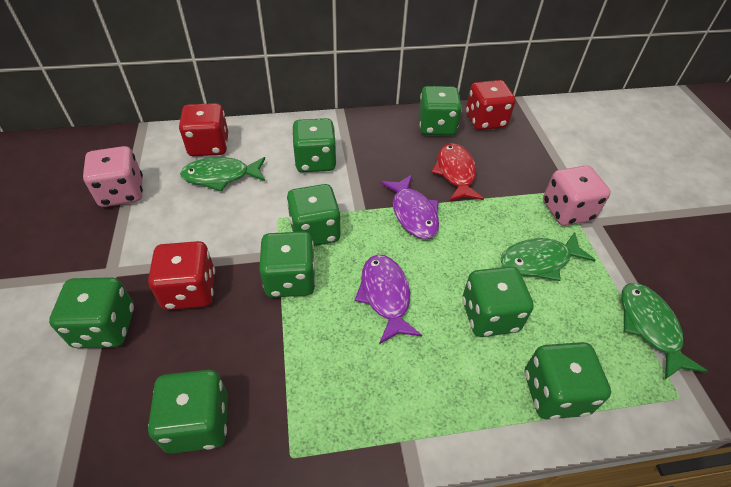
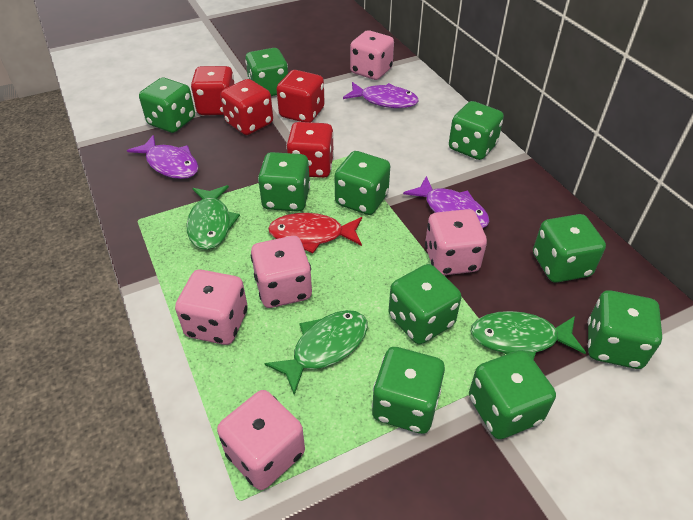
green dice: [49,277,134,348] [148,370,228,454] [259,232,316,298] [287,184,341,246] [292,118,337,172] [418,86,462,135] [462,266,534,337] [525,342,611,419] = 8 -> [139,78,195,133] [245,48,288,96] [258,152,310,212] [334,151,390,215] [372,347,445,434] [388,264,462,344] [449,101,504,160] [469,350,556,439] [533,214,606,283] [588,290,662,369] = 10
pink dice: [83,146,143,207] [543,165,611,226] = 2 -> [175,269,248,345] [217,390,305,490] [251,236,312,308] [350,30,394,80] [425,209,487,275] = 5
purple fish: [355,255,422,344] [380,175,439,239] = 2 -> [127,135,199,179] [343,82,418,108] [403,176,489,228] = 3
red dice: [148,241,215,310] [179,103,228,156] [466,80,516,130] = 3 -> [191,66,234,115] [220,79,273,135] [276,70,325,122] [286,122,334,178] = 4

